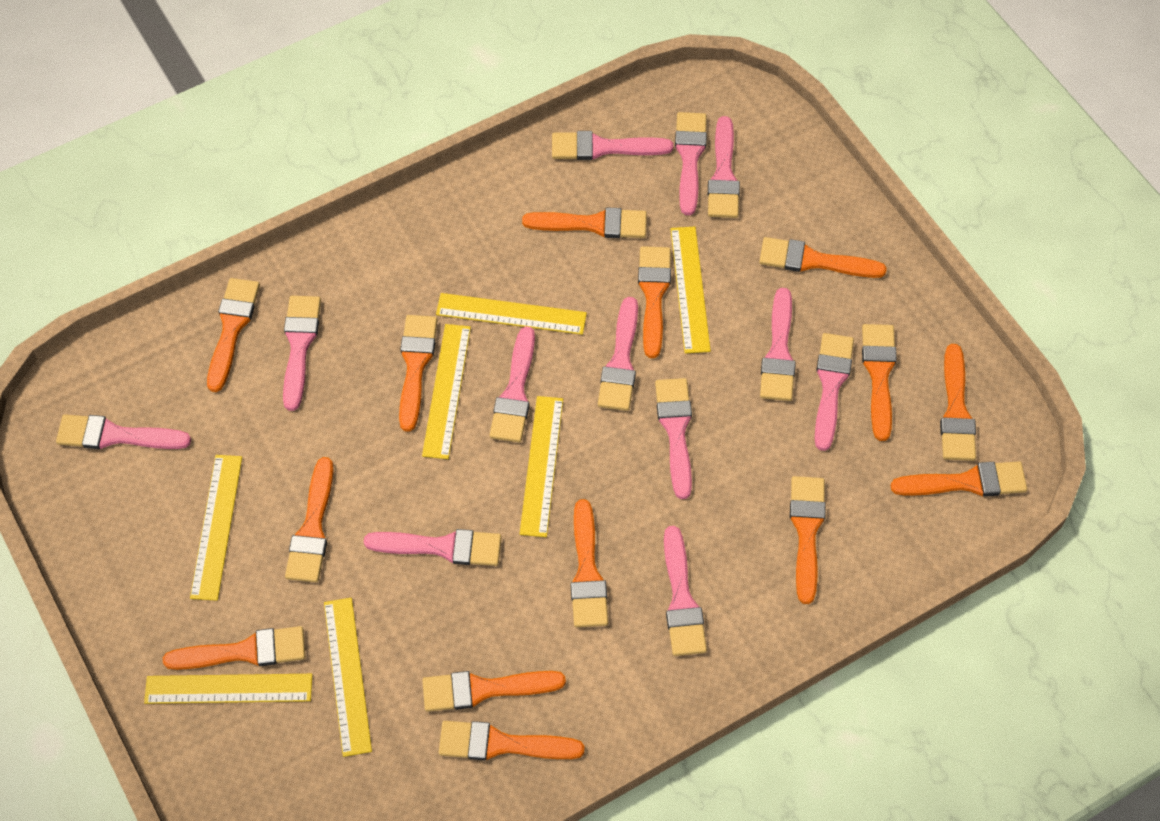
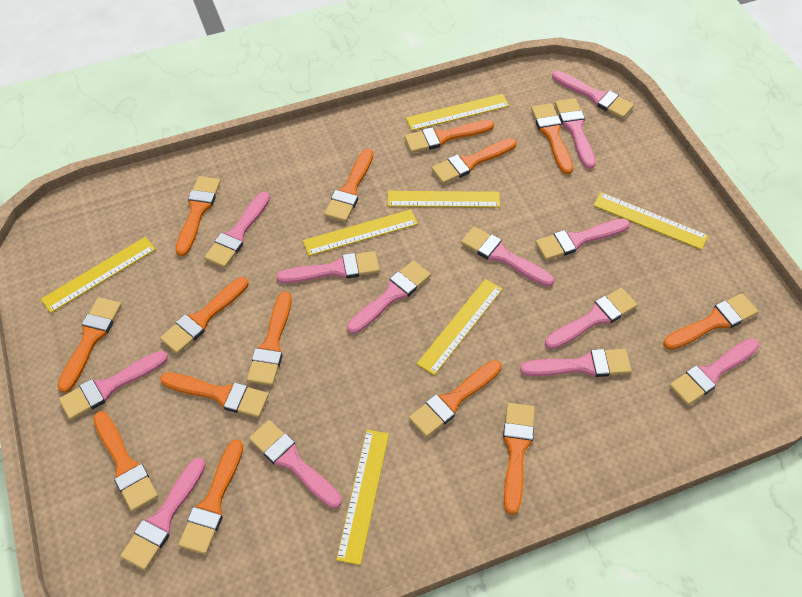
pink brush: [56,414,191,449] [283,296,321,411] [364,529,502,566] [490,326,535,442] [552,131,673,160] [598,297,638,411] [655,378,692,499] [664,526,707,656] [675,112,707,215] [708,116,740,218] [760,288,796,401] [815,333,854,451] = 12 -> [59,351,168,420] [120,458,206,570] [204,192,270,268] [249,420,342,508] [277,251,380,283] [347,261,431,334] [461,226,554,287] [520,349,632,377] [535,219,630,260] [545,288,637,349] [552,71,634,119] [555,98,596,169] [669,338,760,405] = 13

